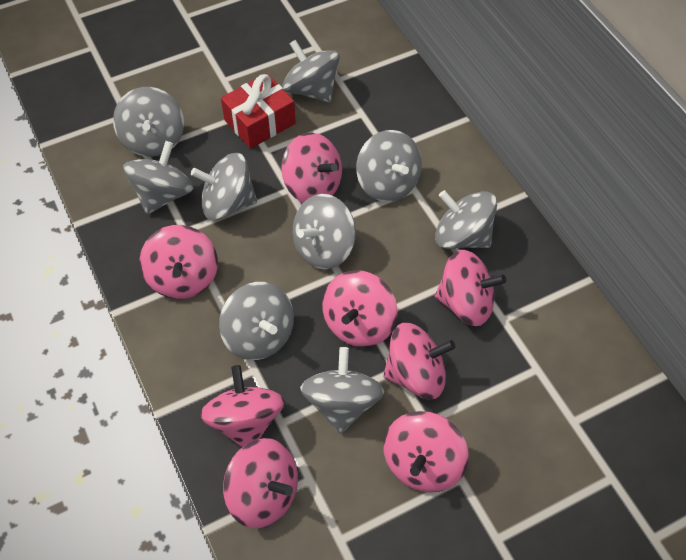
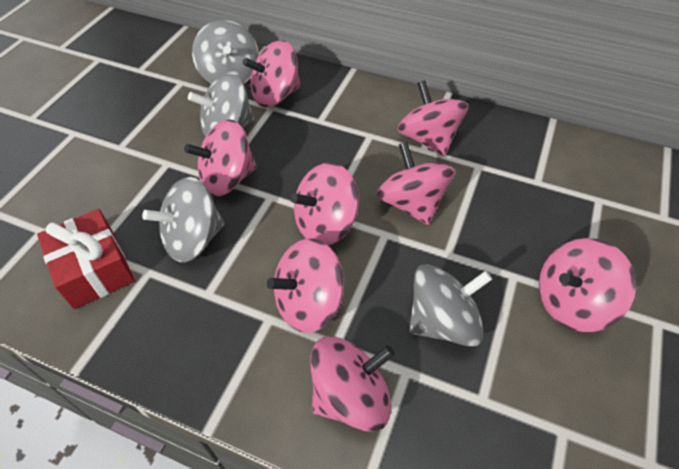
grey spinning top: [113,87,184,157] [123,141,194,215] [191,153,257,220] [219,282,294,360] [282,40,340,103] [293,194,356,269] [300,347,384,434] [356,130,422,202] [435,190,497,249] = 9 -> [142,177,224,262] [188,73,255,137] [192,20,259,84] [409,264,492,347] = 4

